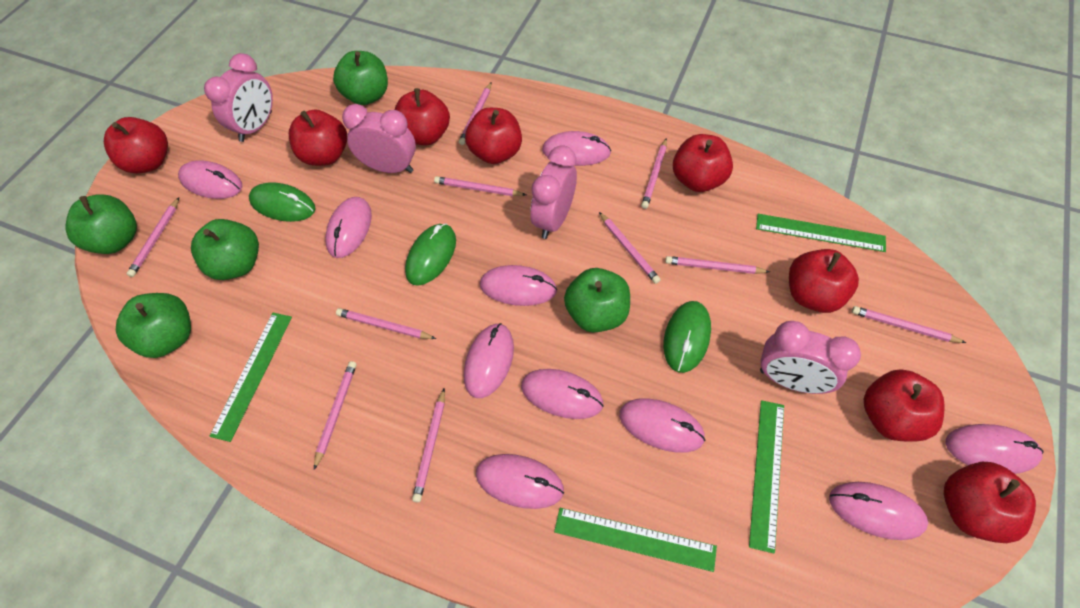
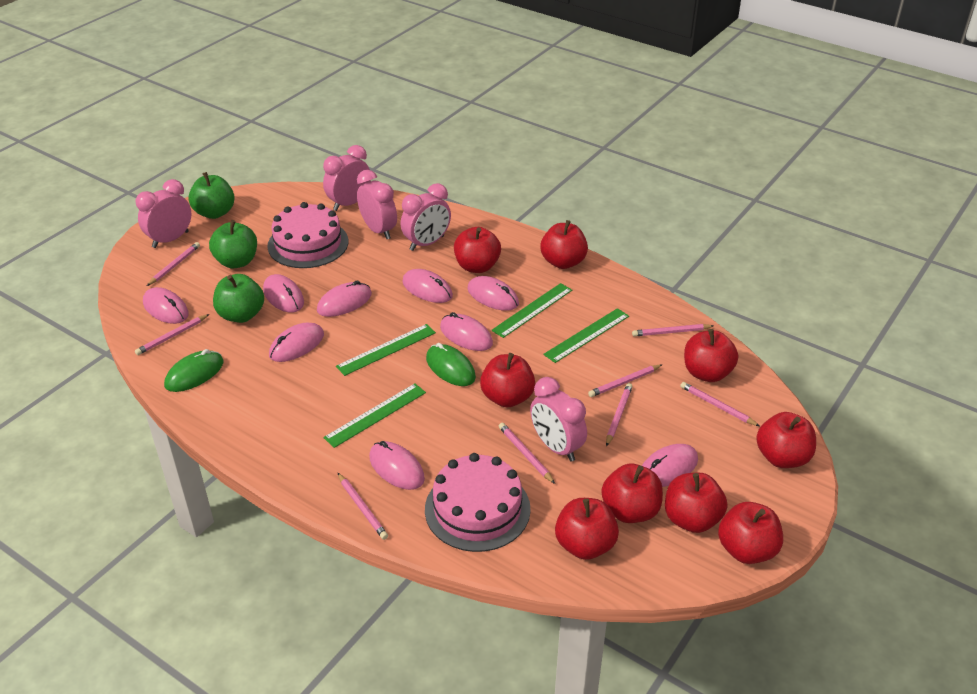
green apple: [66,194,137,254] [116,293,191,358] [191,219,259,280] [333,51,388,105] [564,268,630,332] = 5 -> [188,172,235,219] [209,220,257,269] [213,274,264,323] = 3
green mouse: [249,182,316,222] [405,224,456,286] [663,301,711,373] = 3 -> [164,349,224,392] [426,343,476,386] = 2
pink cake: none = 0 -> [267,202,348,268] [425,453,531,552] = 2
pink clock: [204,53,273,142] [342,104,416,173] [530,145,577,239] [760,321,861,394] = 4 -> [135,179,191,248] [323,145,371,211] [357,170,397,239] [401,183,451,251] [530,377,587,462] = 5
pink mouse: [178,160,242,199] [325,197,372,258] [464,323,514,398] [476,454,564,509] [480,265,557,306] [521,369,604,419] [542,131,611,166] [619,398,706,453] [829,482,928,540] [945,424,1044,474] = 10 -> [143,287,189,324] [263,274,304,313] [269,323,324,362] [317,280,372,317] [369,441,425,490] [403,269,453,303] [440,312,493,351] [468,276,519,311] [642,444,698,487] = 9
pink pencil: [127,198,179,277] [314,361,357,470] [336,308,436,339] [412,388,445,502] [434,176,526,196] [459,83,491,145] [599,212,661,284] [641,139,667,209] [665,256,770,274] [852,306,966,343] = 10 -> [135,314,209,355] [147,242,200,286] [338,473,388,540] [499,423,555,484] [588,364,663,397] [606,383,633,447] [632,324,714,336] [680,382,759,426] = 8
red apple: [104,117,168,173] [289,109,347,166] [395,88,450,145] [465,108,522,164] [673,134,733,192] [789,249,859,313] [864,369,945,442] [944,462,1036,543] = 8 -> [454,227,501,273] [480,353,535,407] [540,220,588,269] [555,498,619,560] [601,464,663,523] [665,473,727,533] [684,329,738,382] [718,502,783,564] [756,412,816,468] = 9

